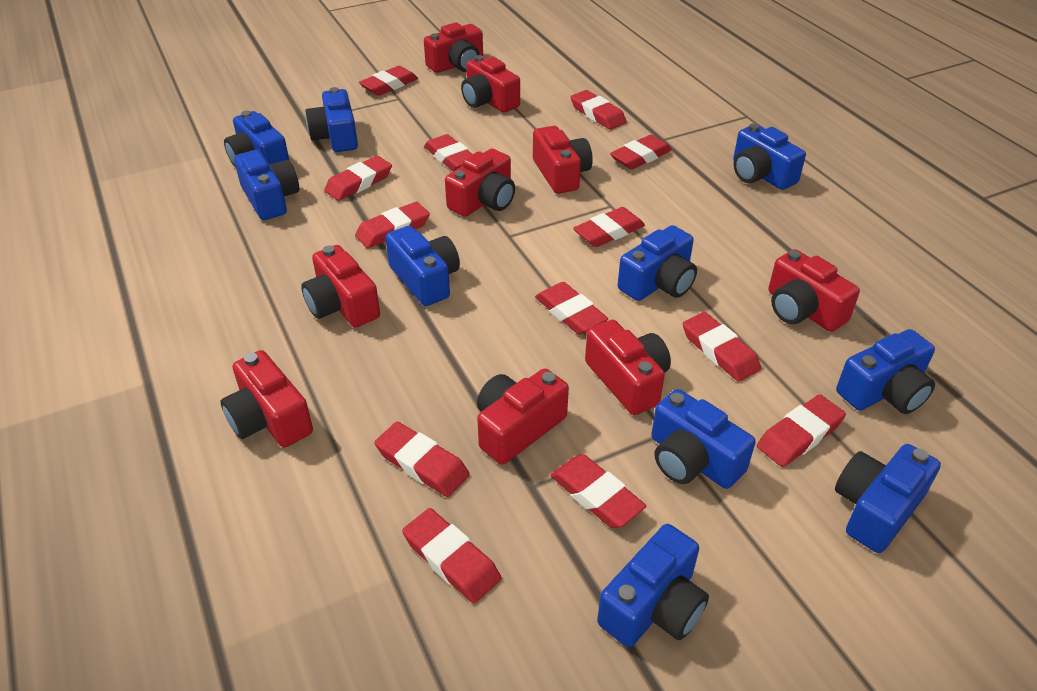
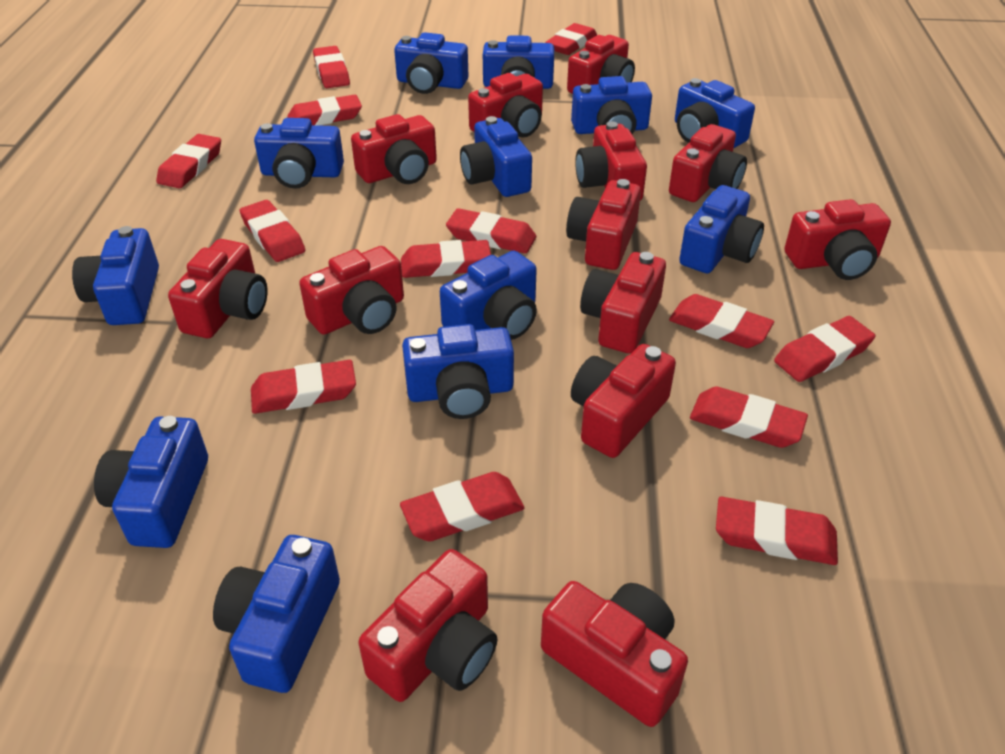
blue camera: [224,110,289,168] [234,150,299,220] [305,87,358,152] [385,226,460,306] [597,524,709,647] [618,225,697,301] [651,389,756,489] [733,124,806,190] [835,444,941,553] [836,329,935,414] = 10 -> [72,226,159,325] [94,416,208,548] [213,535,340,693] [254,118,344,189] [394,32,468,94] [402,324,514,419] [440,250,537,340] [460,116,532,197] [483,35,554,89] [571,76,652,134] [675,78,755,148] [679,185,764,273] = 12
red camera: [220,350,313,447] [301,245,380,327] [424,22,483,73] [445,149,515,217] [461,55,520,113] [477,368,569,465] [533,126,593,194] [585,320,671,415] [768,249,860,332] = 9 -> [168,239,268,338] [299,246,404,335] [351,114,437,184] [358,549,497,702] [468,73,543,137] [541,581,688,727] [566,179,641,270] [567,35,635,94] [571,344,676,458] [575,121,647,201] [580,252,666,354] [669,124,747,202] [784,199,891,280] = 13

